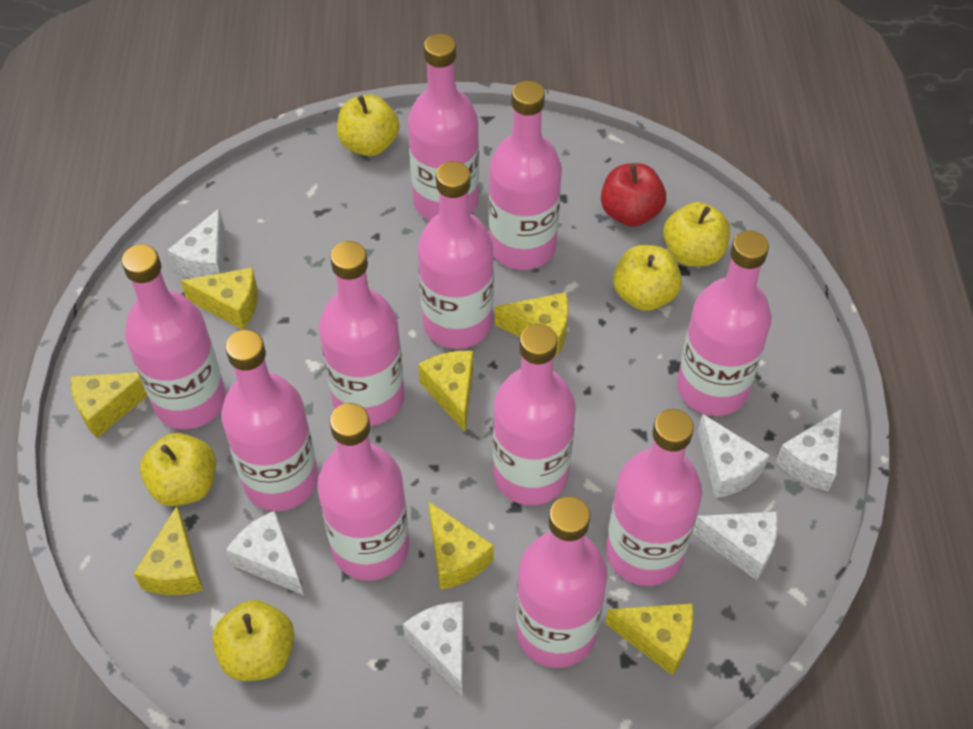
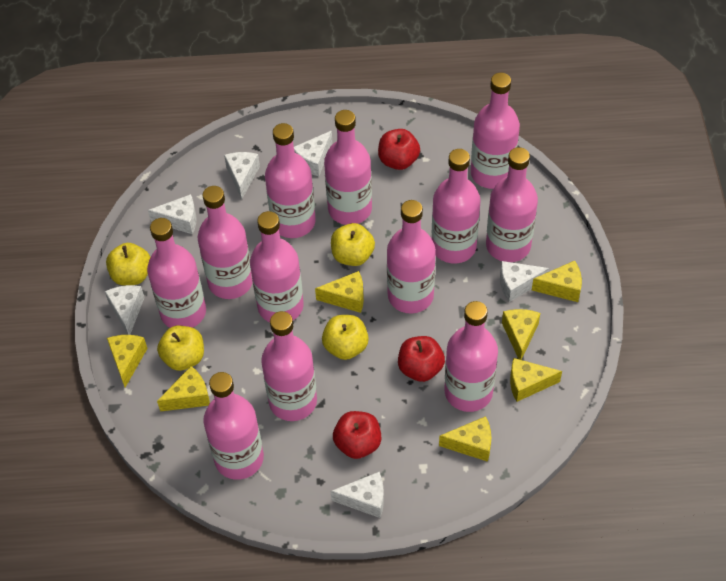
pink bottle: [122,244,226,429] [221,330,318,511] [317,403,409,581] [319,241,405,426] [408,34,479,221] [418,161,494,349] [489,81,562,270] [493,324,576,505] [516,496,608,668] [606,409,702,586] [677,230,772,416] = 11 -> [147,218,206,328] [198,186,253,299] [203,372,264,480] [250,211,304,322] [261,311,317,421] [265,123,316,238] [324,110,372,225] [387,200,436,314] [432,149,480,264] [444,301,498,412] [471,72,520,189] [486,147,538,262] = 12
red apple: [601,163,666,227] = 1 -> [333,411,381,459] [378,129,420,170] [398,336,445,382] = 3
yellow apple: [140,433,216,506] [212,600,295,681] [337,94,399,156] [613,245,682,311] [663,202,730,266] = 5 -> [106,243,150,286] [157,326,204,371] [322,315,369,360] [331,223,375,266] = 4

